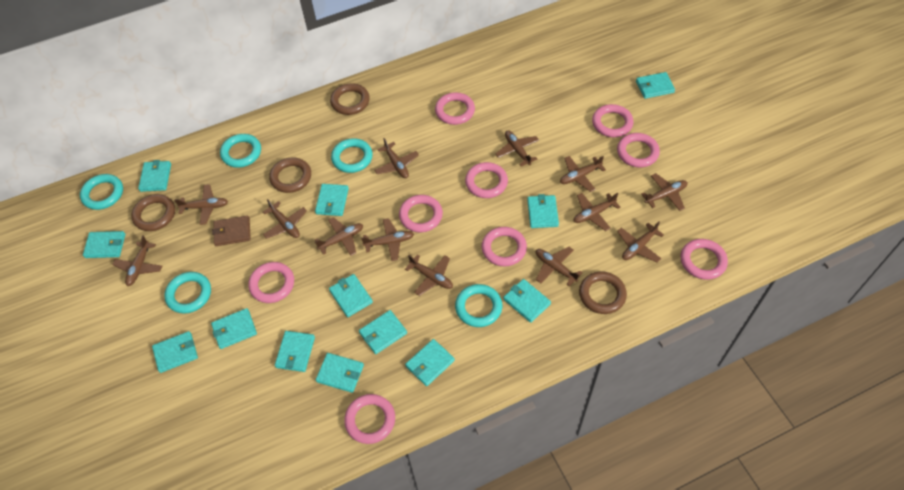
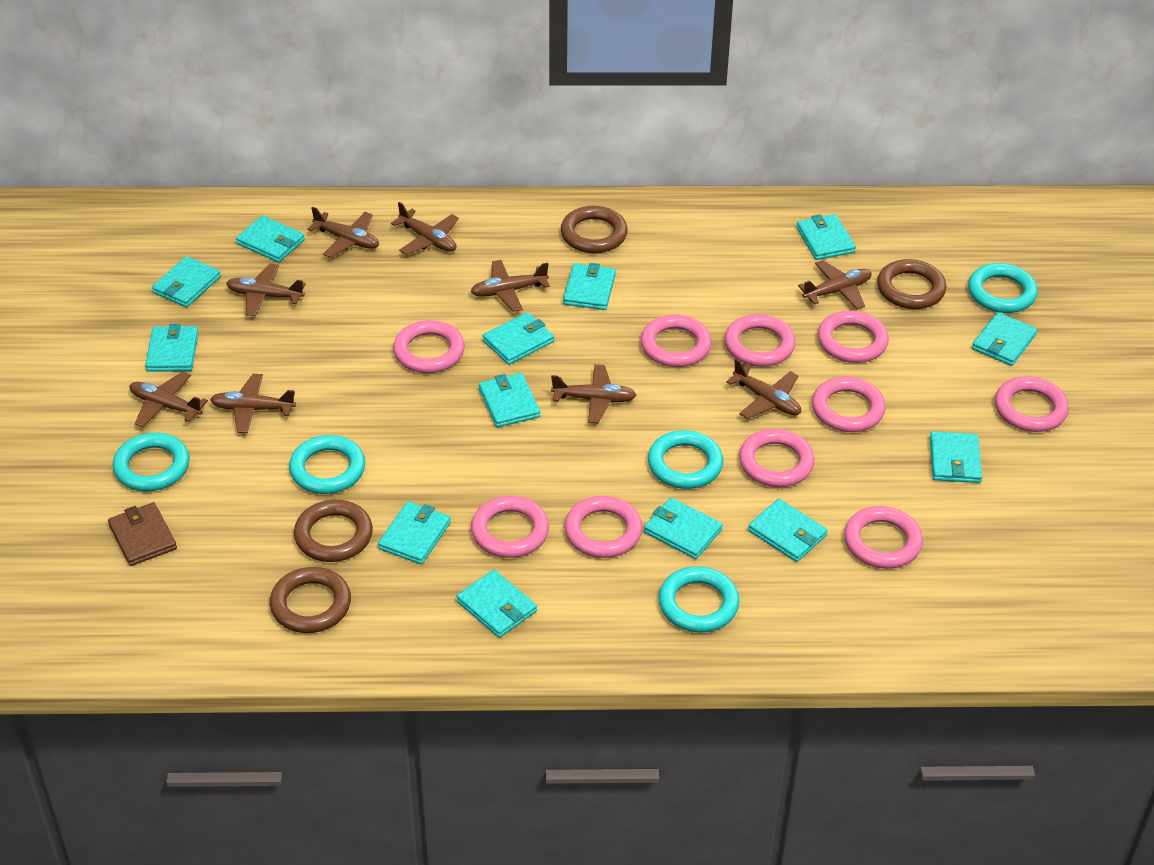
brown plane: [112,235,162,286] [174,184,228,225] [263,199,307,239] [315,217,363,256] [361,218,414,261] [374,138,419,178] [405,255,453,296] [495,130,539,167] [536,247,583,287] [560,156,606,192] [574,193,621,231] [617,222,664,263] [641,173,688,211] = 13 -> [130,372,208,428] [210,374,296,433] [226,264,306,316] [307,207,379,258] [391,202,459,255] [470,260,550,312] [551,364,636,423] [726,359,801,419] [798,260,872,310] = 9
pink ring: [248,262,294,303] [344,394,395,444] [399,195,443,232] [435,93,475,125] [465,162,508,198] [482,227,527,266] [592,104,634,137] [617,133,660,167] [681,239,728,280] = 9 -> [393,320,465,373] [471,496,549,558] [564,496,643,558] [641,315,712,367] [724,314,796,367] [739,429,815,487] [812,377,886,432] [818,311,889,363] [844,506,923,569] [995,376,1069,432] = 10

